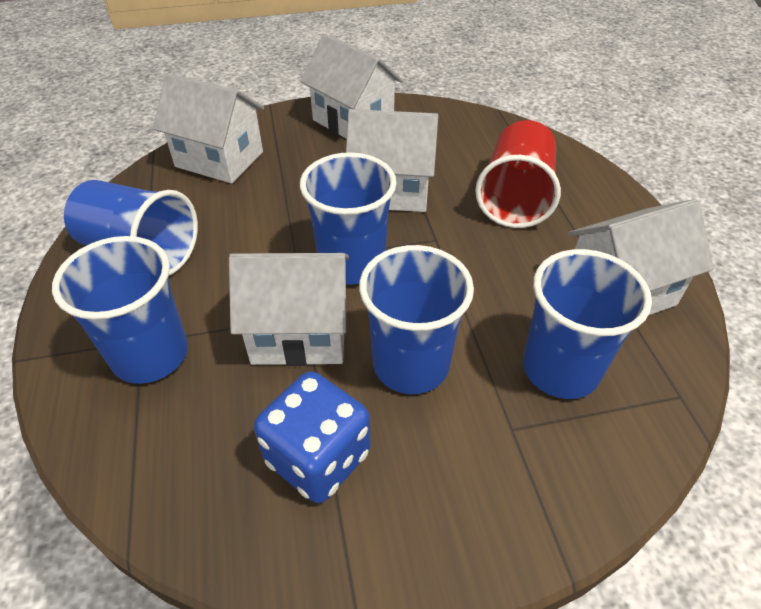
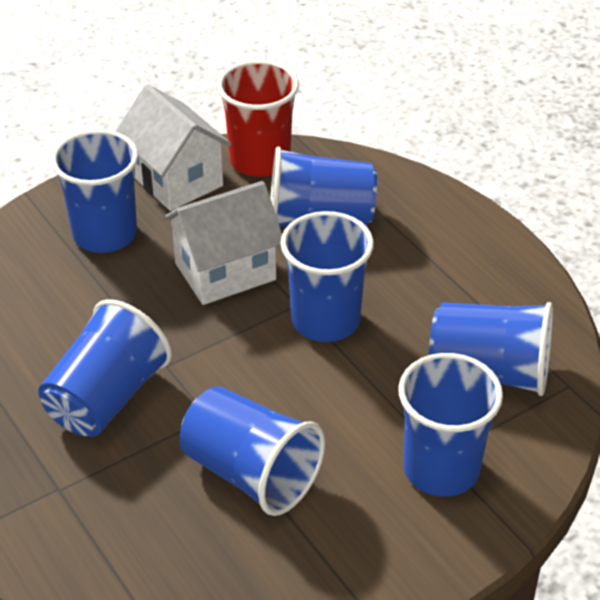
blue cup: [52,236,188,384] [64,180,198,275] [300,152,397,285] [359,245,474,394] [523,249,652,399] = 5 -> [38,299,172,437] [51,130,138,253] [180,386,325,516] [270,147,377,227] [280,211,374,342] [398,353,503,497] [429,302,553,396] = 7
blue dice: [254,371,371,503] = 1 -> none = 0
white house: [153,73,264,183] [229,253,349,366] [300,34,403,139] [346,109,438,212] [568,199,714,315] = 5 -> [115,84,231,211] [163,181,282,305] = 2

